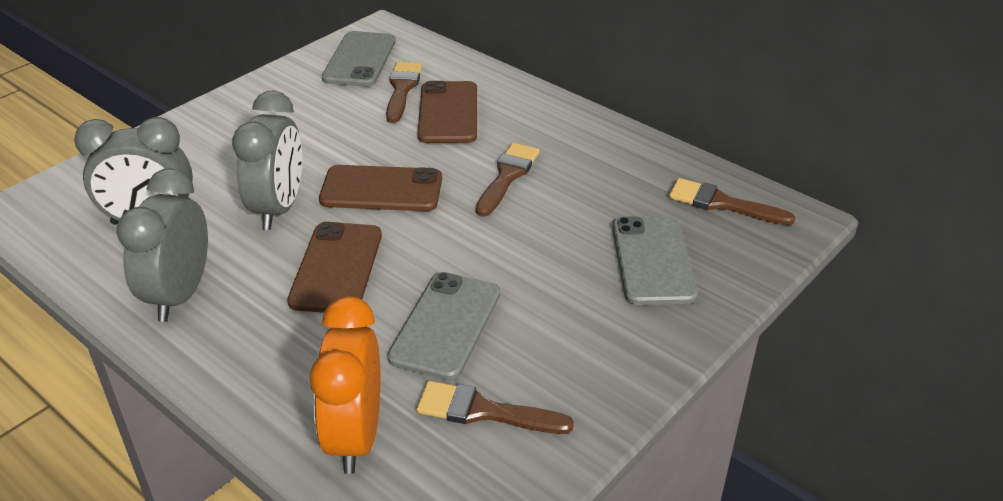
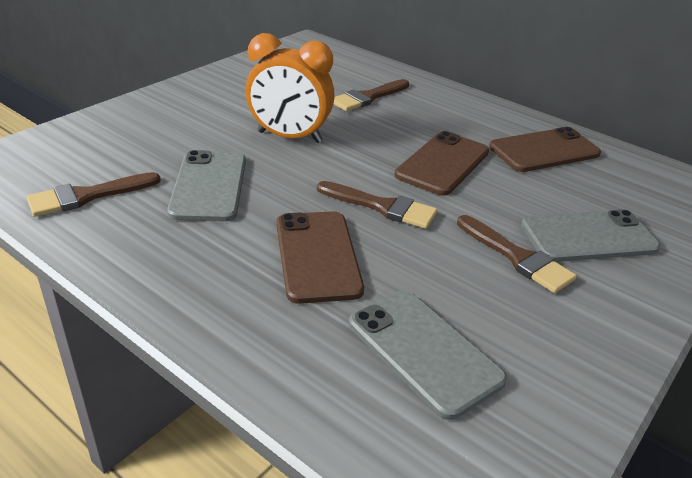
grey clock: [74,117,193,225] [116,168,208,322] [232,90,302,230] = 3 -> none = 0

